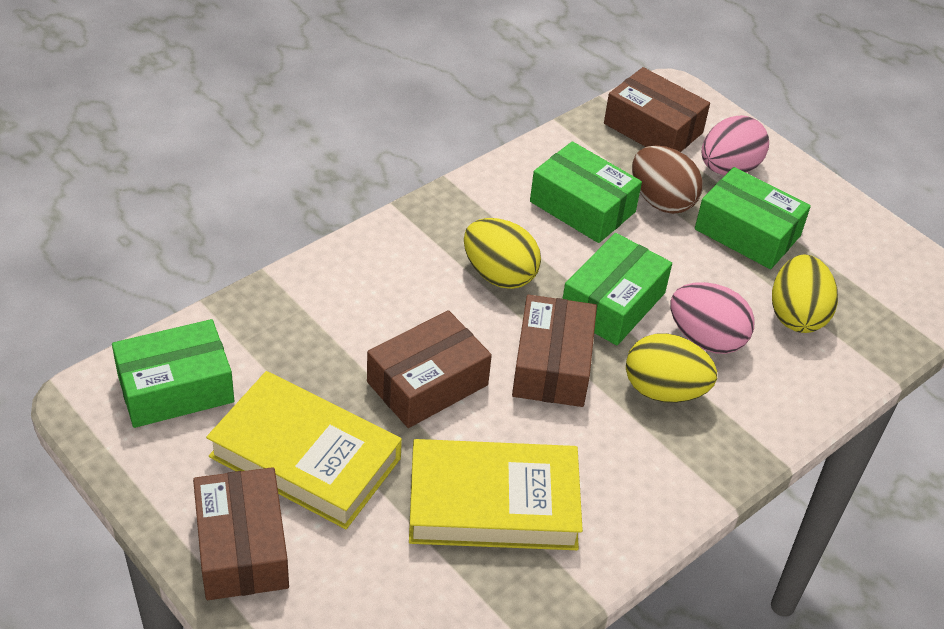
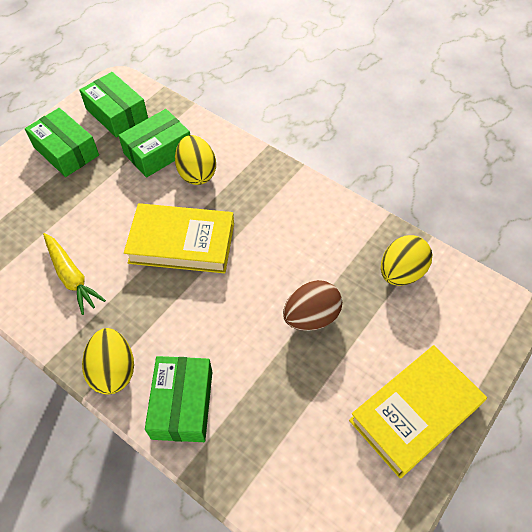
brown box: [193,467,289,600] [367,310,492,428] [512,295,597,407] [604,67,710,152] = 4 -> none = 0
pink egg: [670,282,755,354] [702,115,769,175] = 2 -> none = 0
yellow carrot: none = 0 -> [43,233,106,315] = 1

